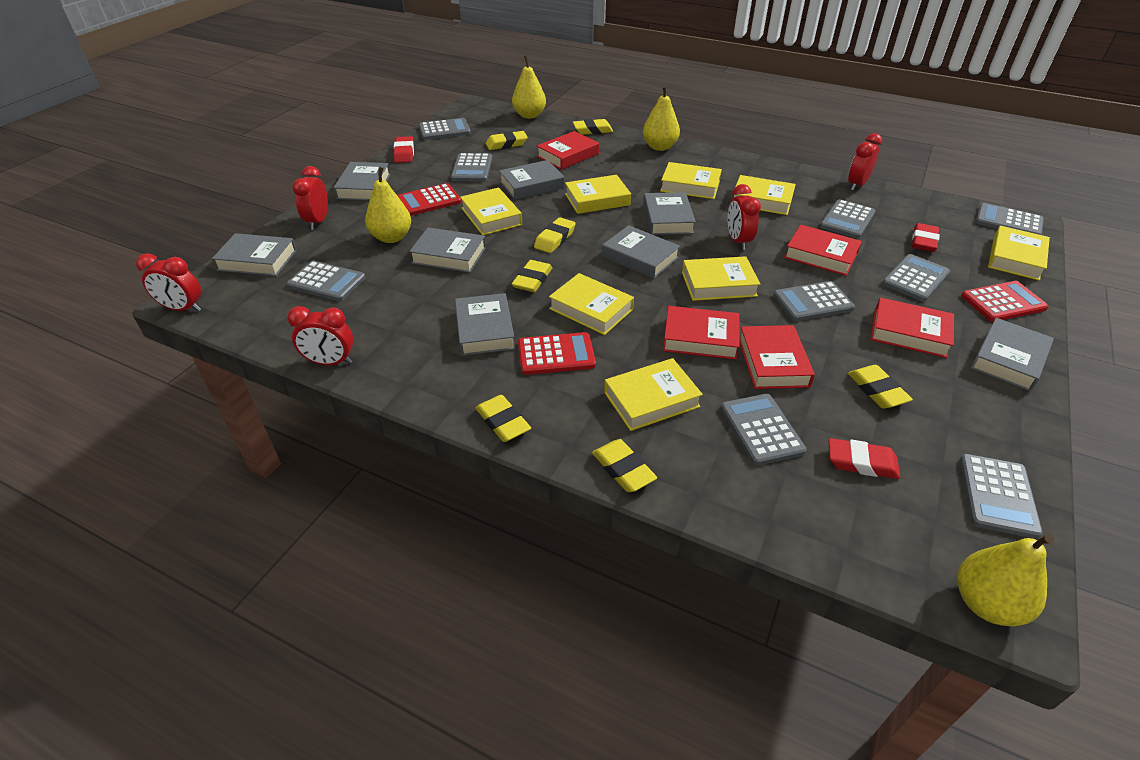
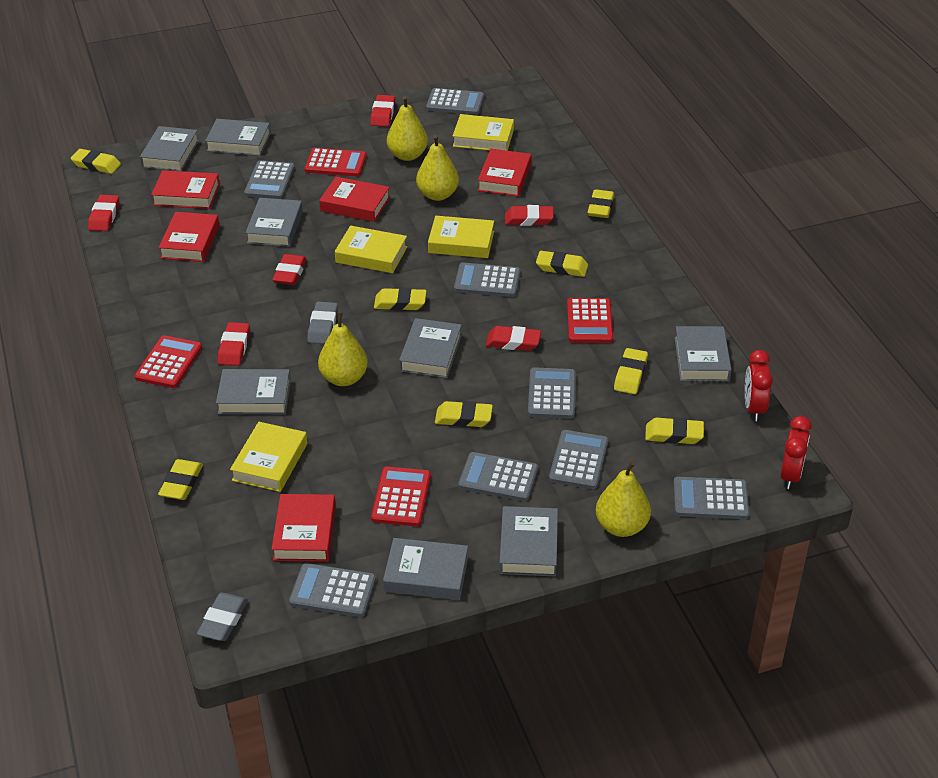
grey calculator: [286,261,366,301] [419,118,471,140] [451,153,492,182] [720,394,807,466] [773,281,855,321] [820,199,876,239] [882,254,950,302] [960,454,1043,539] [976,203,1044,235] = 9 -> [244,160,295,199] [289,563,376,617] [426,88,484,115] [454,263,520,297] [458,452,538,501] [528,367,576,419] [549,430,608,489] [674,477,750,519] = 8
grey eraser: none = 0 -> [197,593,248,641] [307,302,338,344] = 2
red calculator: [398,183,461,216] [518,332,596,375] [961,281,1049,322] = 3 -> [135,335,202,388] [305,148,367,176] [371,467,431,526] [567,298,613,343] = 4
red clock: [136,253,201,312] [287,306,354,365] [292,166,328,230] [728,184,761,250] [848,133,882,191] = 5 -> [745,350,773,421] [780,416,812,489] = 2
red eraser: [393,136,414,163] [828,438,900,479] [912,223,940,252] = 3 -> [88,195,119,231] [218,322,250,366] [272,254,307,285] [370,95,395,127] [486,326,541,351] [505,205,554,226] = 6
yellow book: [460,187,522,235] [549,273,634,335] [565,175,631,214] [604,358,703,431] [660,162,722,199] [682,256,760,301] [734,175,796,215] [988,226,1050,281] = 8 -> [230,422,307,492] [335,226,407,273] [428,216,494,258] [453,114,514,151] = 4
yellow eraser: [476,395,531,442] [486,131,528,150] [512,260,552,292] [534,217,576,253] [573,119,613,135] [592,439,657,492] [848,365,913,408] = 7 -> [71,149,121,174] [158,459,203,500] [374,288,426,311] [435,401,493,427] [536,251,588,277] [587,189,614,218] [614,348,648,394] [645,417,704,444] = 8

